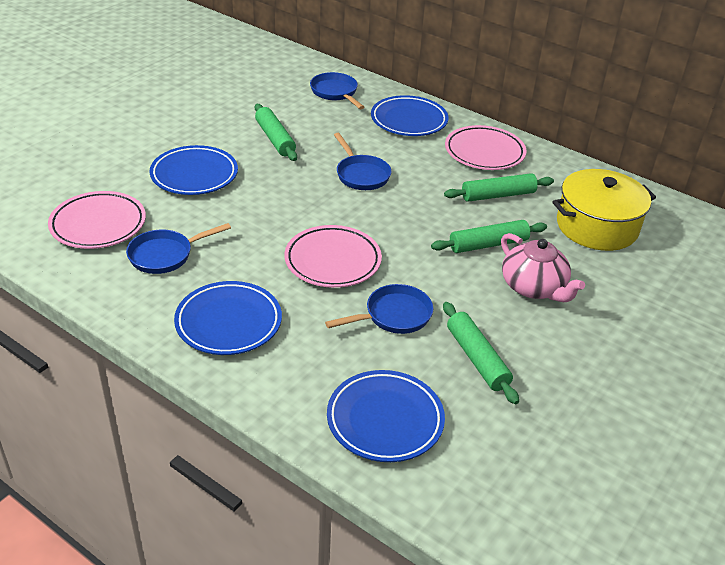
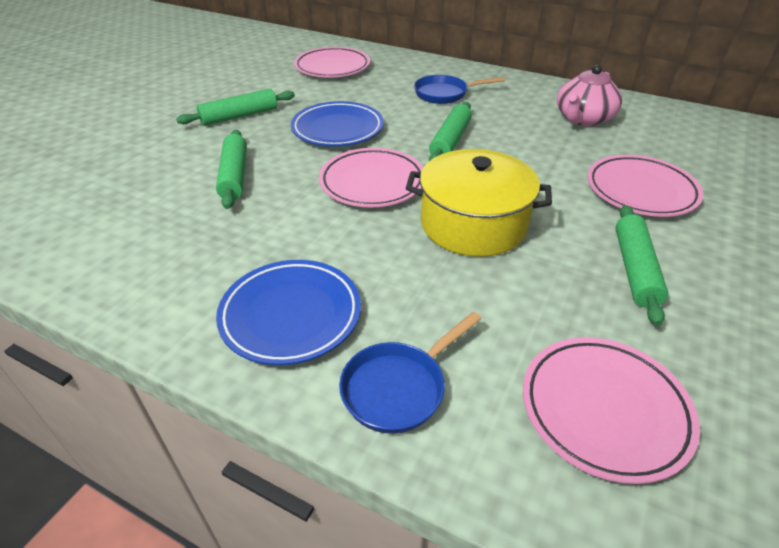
blue pan: [126,223,231,274] [310,72,364,109] [325,284,433,334] [334,133,391,190] = 4 -> [339,312,481,434] [414,75,505,104] = 2
blue plate: [150,145,238,195] [174,281,282,355] [327,370,445,462] [371,95,448,136] = 4 -> [216,260,361,365] [291,101,384,146] = 2
pink plate: [48,191,146,249] [284,225,382,288] [445,125,527,170] = 3 -> [294,47,370,77] [319,148,423,208] [523,337,700,484] [587,155,704,217] = 4

